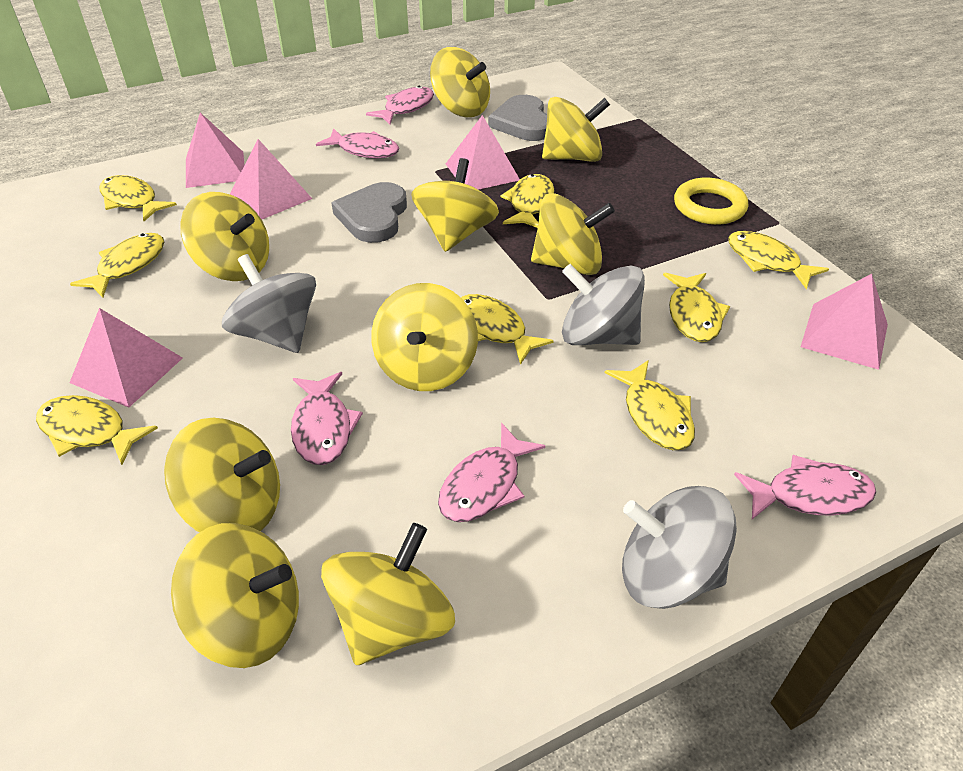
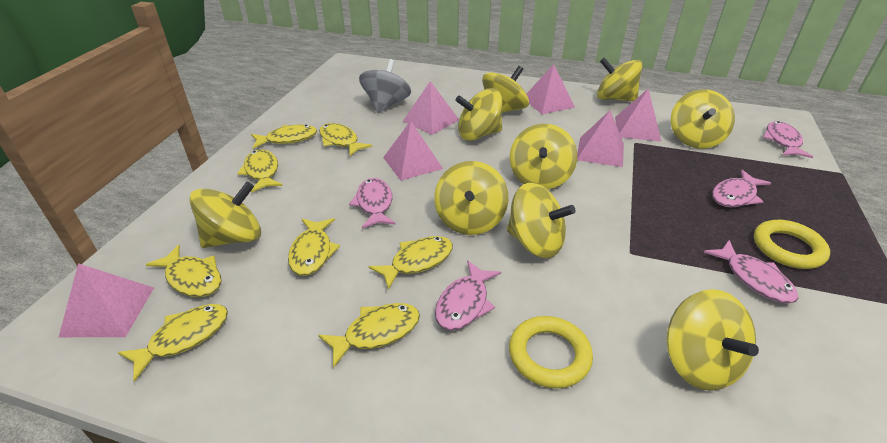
grey heart: [331,182,407,243] [488,95,547,141] = 2 -> none = 0
grey spinning top: [222,254,316,353] [562,264,645,345] [622,486,737,609] = 3 -> [359,59,411,113] = 1
pink pyramid: [69,308,183,408] [186,113,244,188] [230,139,312,220] [446,115,520,190] [801,274,888,370] = 5 -> [59,263,154,337] [383,121,443,181] [403,81,459,135] [526,64,575,114] [577,110,624,167] [615,89,661,142] = 6
yellow ring: [674,178,748,225] = 1 -> [509,316,593,388] [754,220,830,269] = 2

